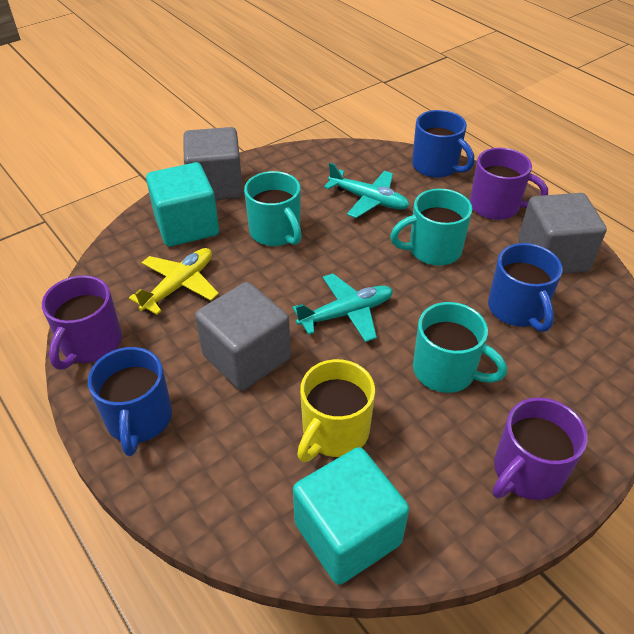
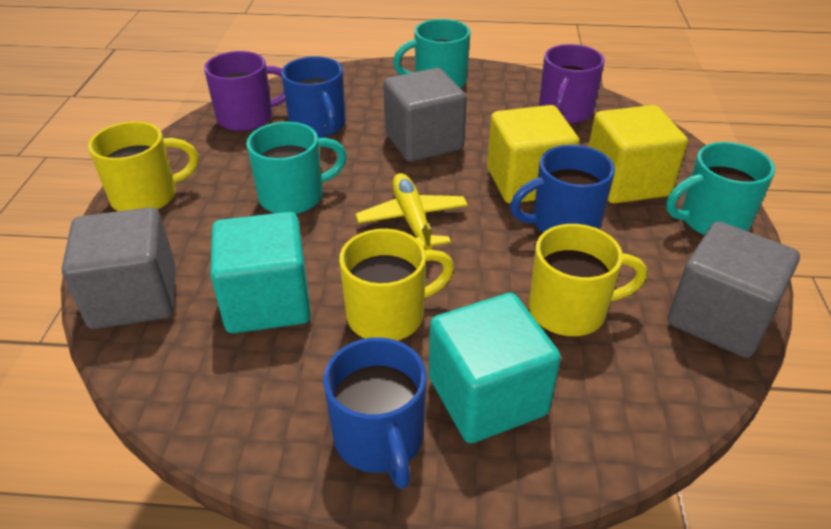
purple mug: [42,275,122,370] [470,148,548,220] [493,398,588,500] = 3 -> [204,51,285,131] [539,44,605,123] = 2
turquoise plane: [293,274,393,342] [324,163,410,218] = 2 -> none = 0
yellow cube: none = 0 -> [487,105,579,204] [588,105,688,204] = 2
yellow mug: [297,359,375,462] = 1 -> [88,121,199,211] [339,229,454,341] [529,224,647,336] = 3

